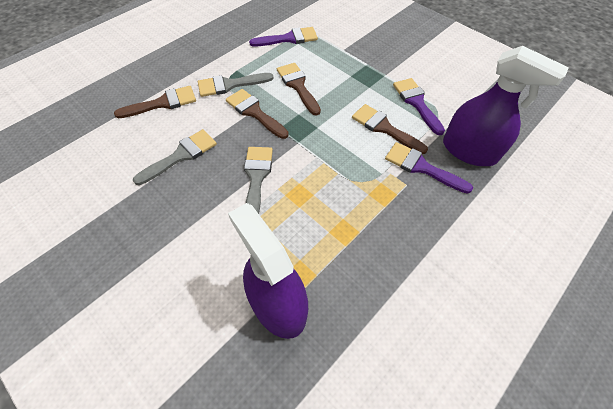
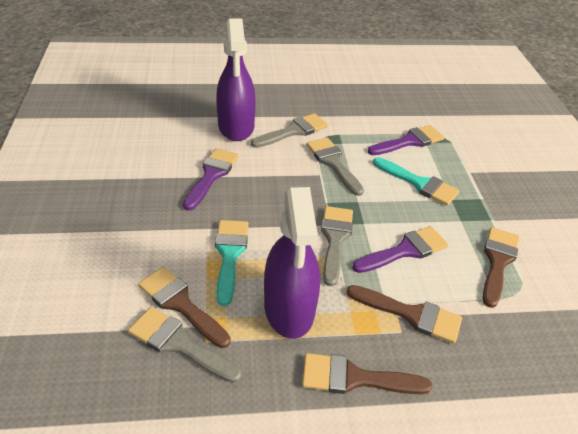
grey brush: [133,129,217,185] [198,73,274,97] [244,147,273,214] = 3 -> [128,307,242,383] [251,113,328,148] [307,137,364,196] [321,206,353,286] = 4
turquoise brush: none = 0 -> [215,220,248,306] [373,157,460,206] = 2

